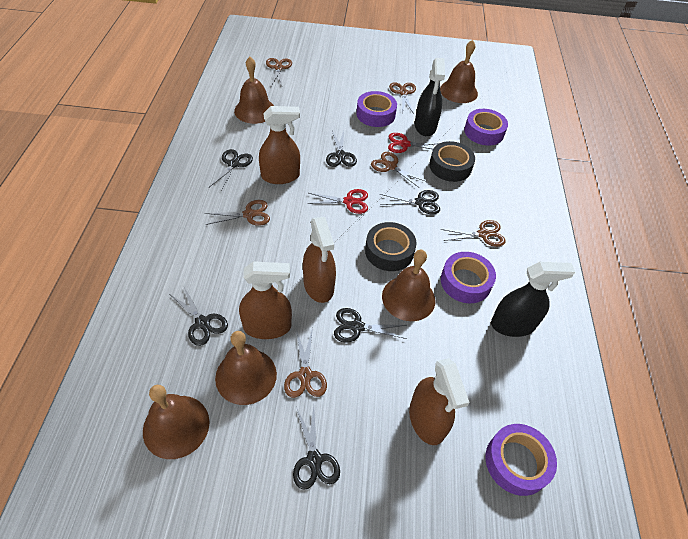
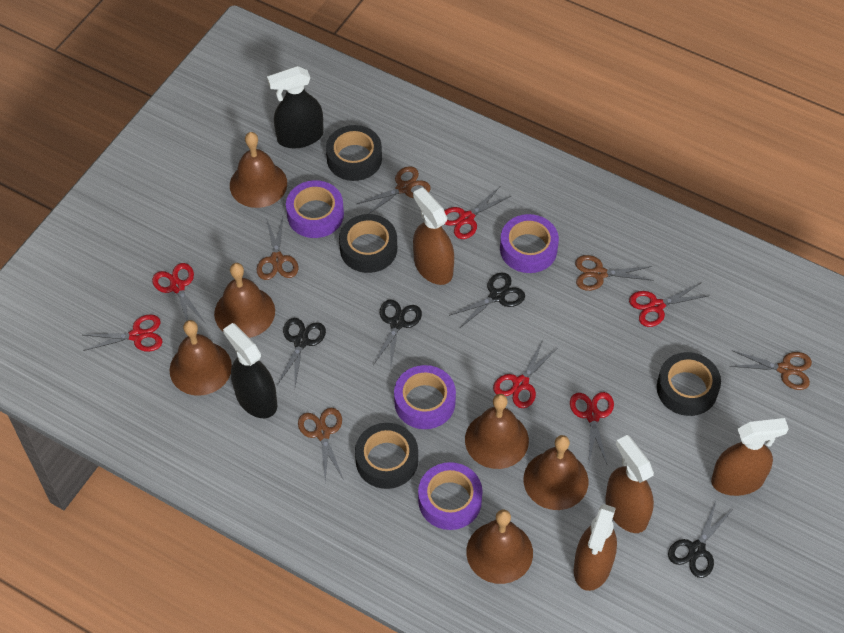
black scissors: [171,285,228,346] [209,149,253,192] [293,406,340,490] [326,131,357,167] [334,308,407,343] [380,190,440,214] = 6 -> [277,318,326,386] [373,299,422,370] [449,273,525,329] [668,501,733,578] = 4
black tape: [365,222,417,271] [429,141,475,182] = 2 -> [326,125,382,181] [339,214,397,273] [355,423,418,489] [657,352,721,416] = 4
brown bell: [143,385,210,459] [215,331,277,405] [234,57,274,124] [382,250,435,321] [440,40,478,103] = 5 -> [170,320,232,396] [214,263,275,338] [230,132,287,208] [465,394,529,469] [466,509,533,584] [524,435,588,510] = 6
brown scissors: [205,200,270,226] [266,58,292,86] [284,328,327,398] [371,152,427,187] [389,82,416,114] [441,220,506,247] = 6 -> [257,217,298,280] [298,408,344,482] [357,166,431,214] [575,255,653,291] [729,350,812,390] = 5
red scissors: [307,189,368,214] [388,133,439,153] = 2 -> [83,314,162,352] [152,263,206,324] [444,187,511,239] [493,340,558,408] [570,392,614,464] [629,283,707,327] = 6

